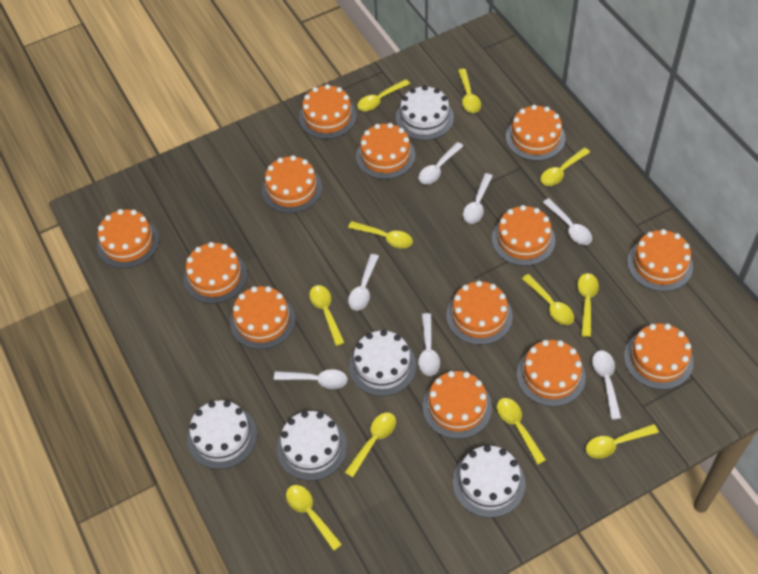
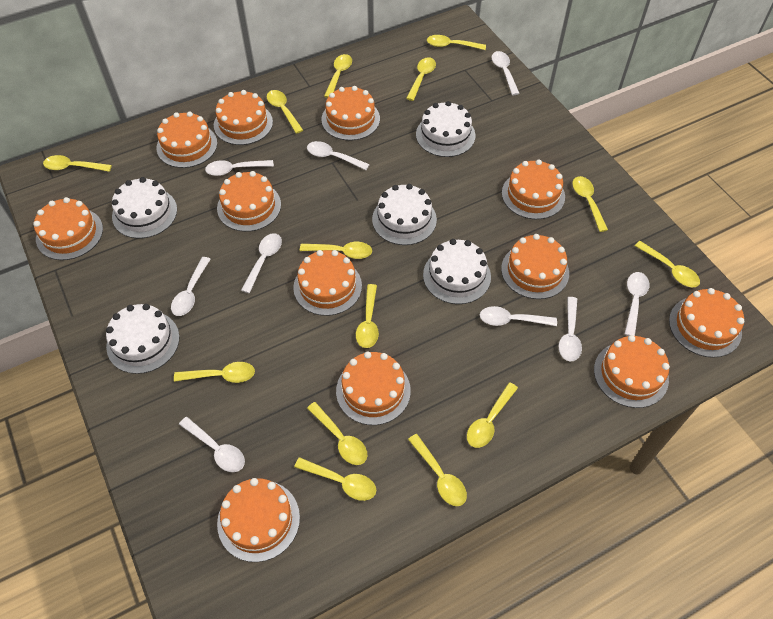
orange cake: [97,209,159,268] [184,242,247,304] [230,286,295,349] [262,155,322,213] [299,84,357,139] [356,123,415,179] [423,371,492,439] [446,281,513,345] [492,205,555,266] [506,105,565,161] [517,340,586,407] [624,323,694,390] [627,229,693,291] = 13 -> [33,197,103,260] [157,112,217,168] [214,90,273,145] [217,171,281,232] [217,478,300,562] [293,250,362,316] [321,86,380,140] [336,351,411,425] [501,234,569,299] [502,160,565,219] [594,335,670,408] [669,288,745,358] = 12
white spoon: [274,369,348,389] [348,254,379,310] [418,313,440,376] [419,142,463,184] [463,173,493,224] [543,198,592,245] [592,350,621,420] = 7 -> [171,257,211,316] [179,417,245,472] [205,160,274,176] [241,233,282,293] [307,141,370,170] [480,306,557,326] [492,51,520,95] [559,297,582,361] [625,272,649,336] = 9
yellow spoon: [286,485,342,551] [309,285,345,346] [345,412,396,477] [348,221,413,248] [357,79,410,111] [458,69,481,113] [497,398,546,464] [522,274,574,325] [540,147,590,186] [577,273,599,337] [586,424,659,458] = 11 -> [43,155,112,172] [174,362,255,383] [267,90,303,134] [294,457,376,501] [300,242,372,259] [307,402,367,465] [324,54,352,98] [356,284,379,348] [406,57,436,101] [408,434,467,506] [427,35,486,50] [467,382,518,448] [572,176,608,232] [635,241,700,287] = 14

